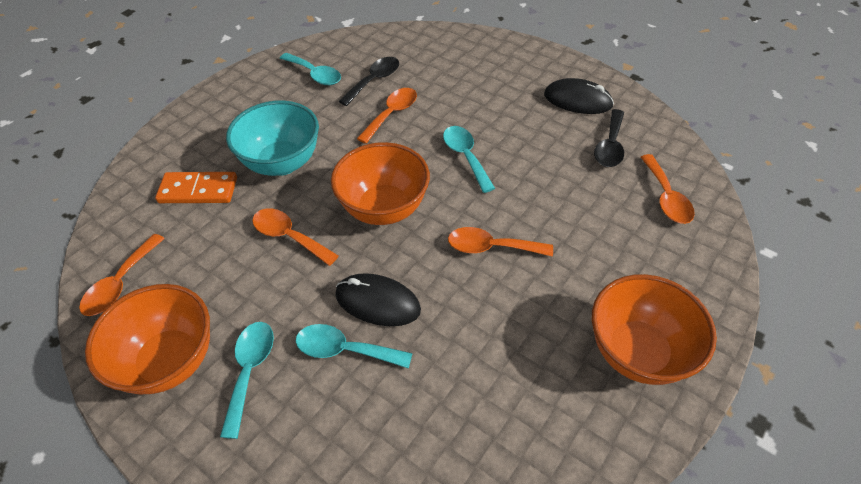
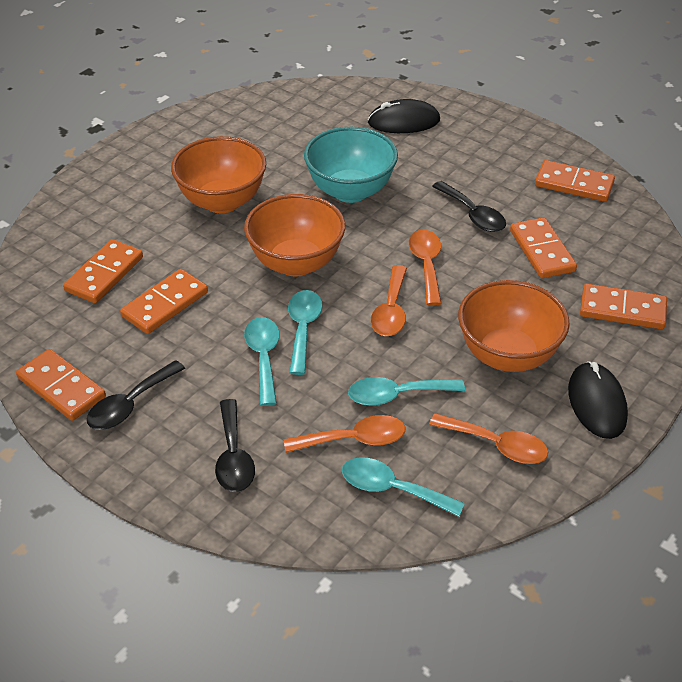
black spoon: [339,57,399,106] [594,109,624,167] = 2 -> [87,360,185,430] [215,399,255,492] [432,181,506,232] = 3
orange domino: [155,172,237,203] = 1 -> [16,349,106,421] [63,239,143,303] [120,269,208,334] [510,217,577,278] [535,160,615,202] [580,284,667,329] = 6
orange spoon: [79,234,165,316] [252,208,339,266] [357,88,417,144] [448,227,553,257] [641,154,695,224] = 5 -> [284,415,405,453] [371,265,407,336] [409,230,442,306] [429,413,548,464] = 4

